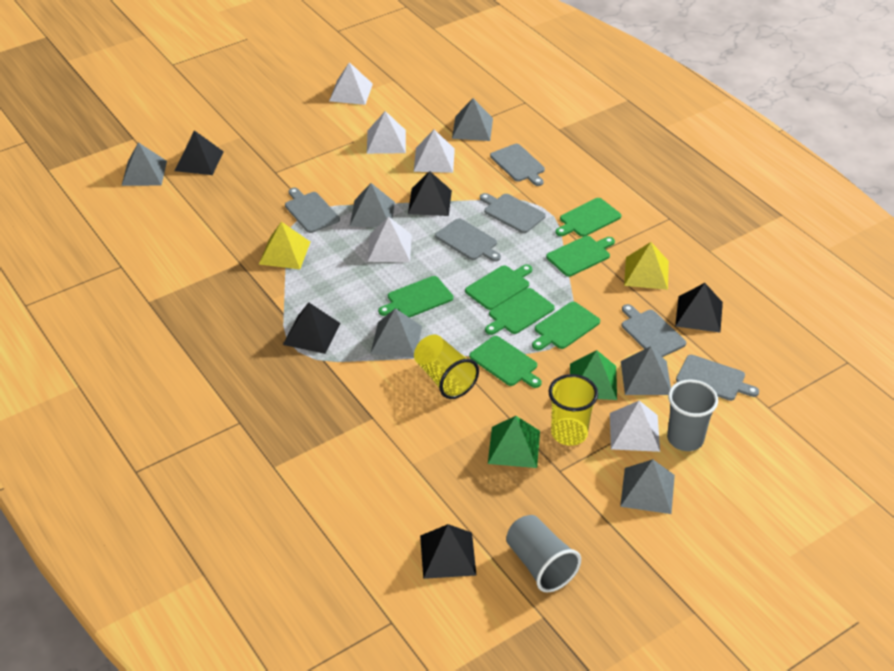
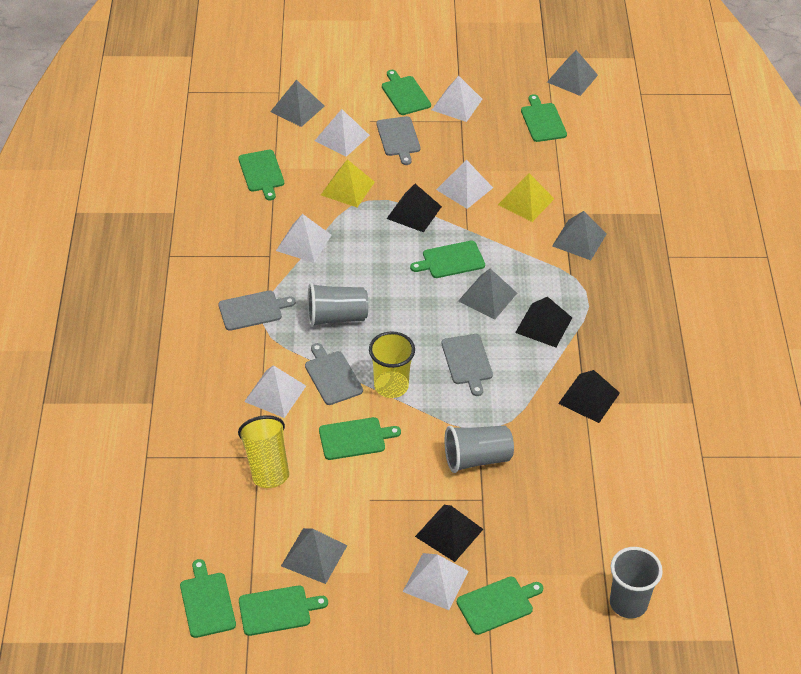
black pyramid: [175,130,224,175] [283,302,341,354] [408,171,452,216] [420,524,476,579] [675,283,723,333] = 5 -> [386,184,442,232] [415,505,483,562] [515,296,572,347] [558,370,620,423] = 4
green cutting board: [378,276,453,318] [465,264,532,310] [469,336,542,388] [485,288,555,335] [532,302,600,350] [546,236,615,277] [555,198,621,237] = 7 -> [180,559,236,638] [238,150,284,200] [239,586,328,636] [319,417,401,460] [382,70,431,115] [410,241,485,278] [457,577,543,635] [521,94,567,142] = 8
green pyramid: [488,416,540,468] [570,350,617,400] = 2 -> none = 0
grey cup: [506,515,581,592] [667,379,718,451] = 2 -> [307,283,368,327] [445,425,514,473] [610,547,663,618] = 3
grey cutting board: [285,188,340,233] [435,218,501,262] [480,193,546,233] [490,144,545,186] [622,304,686,357] [676,355,759,401] = 6 -> [218,290,296,331] [305,343,363,405] [376,116,420,165] [441,334,493,396] = 4
grey pyramid: [121,142,167,186] [350,183,395,228] [370,308,422,358] [452,98,493,141] [620,459,675,514] [621,346,671,395] = 6 -> [270,80,325,127] [281,528,347,584] [458,269,517,320] [547,50,598,96] [552,211,607,260] = 5
white pyramid: [329,62,373,105] [367,111,406,154] [368,217,412,262] [414,129,455,173] [610,401,660,452] = 5 -> [244,365,306,418] [276,214,331,263] [315,109,370,157] [403,553,468,610] [432,76,482,122] [436,160,493,209] = 6

